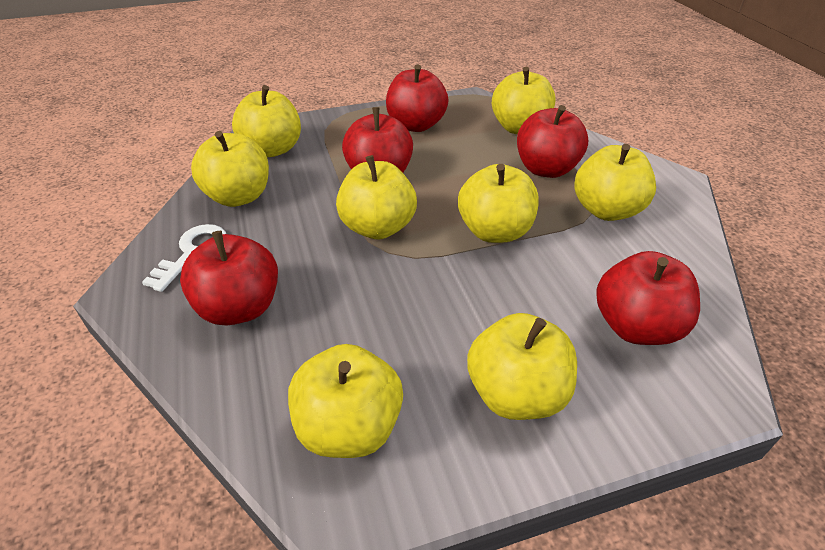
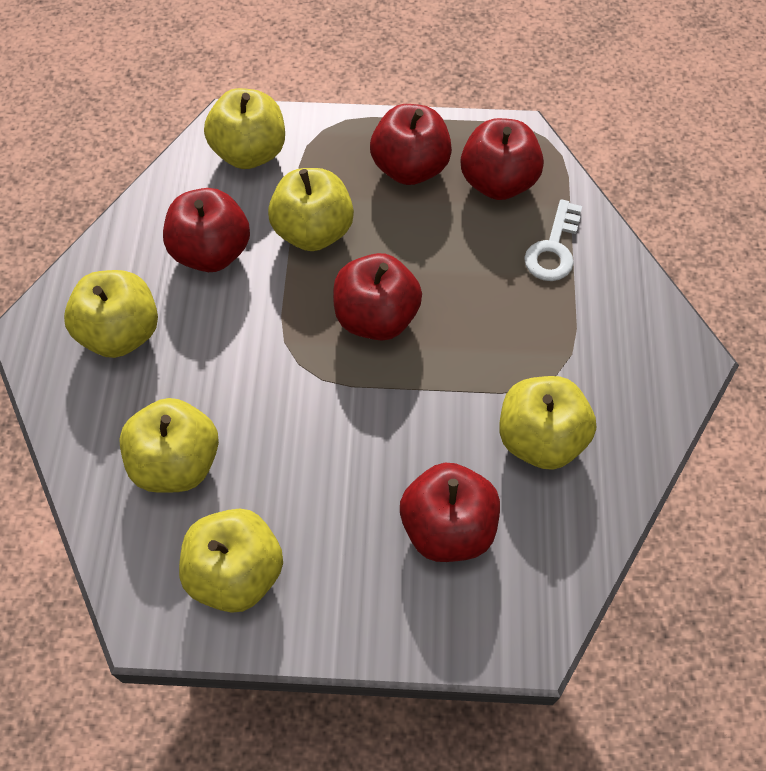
yellow apple: [191,131,269,207] [232,85,301,157] [288,344,403,458] [336,155,417,239] [458,164,539,243] [467,313,577,420] [492,67,555,134] [574,144,656,221] = 8 -> [64,270,158,358] [119,398,219,493] [179,509,283,613] [204,88,285,169] [268,168,354,251] [499,376,596,470] = 6

